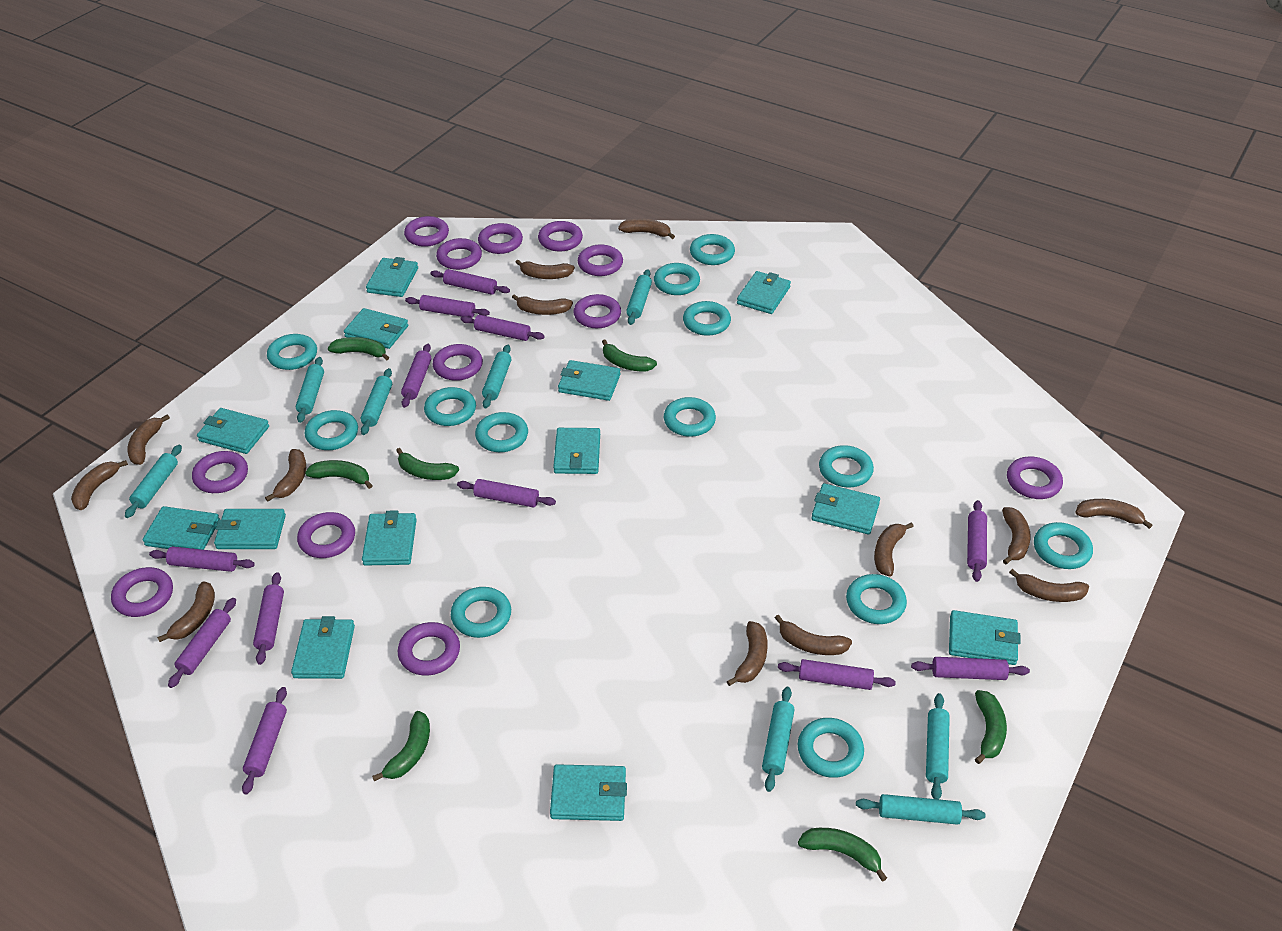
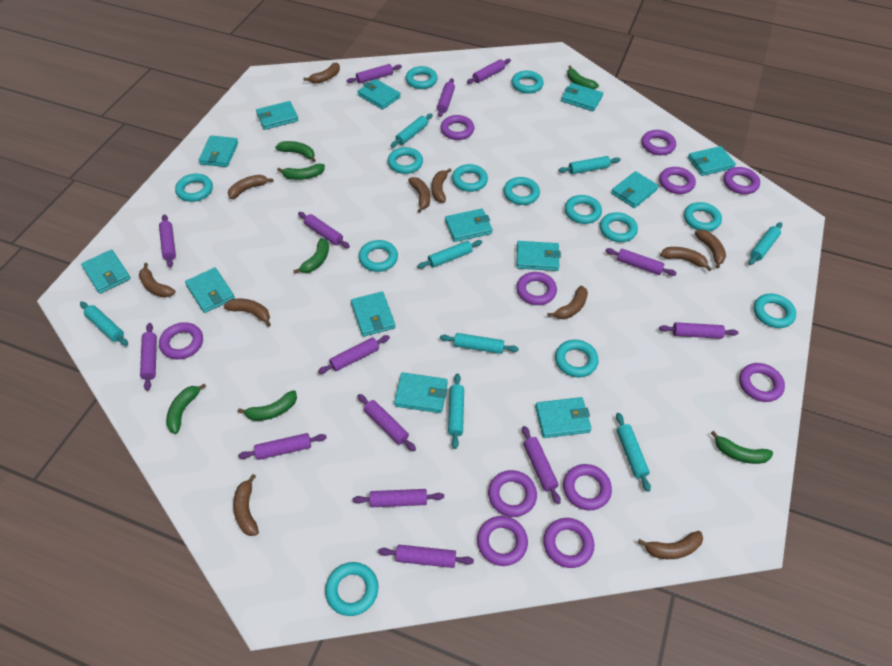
brown banana: [71,460,128,510] [128,414,170,465] [157,581,215,642] [265,449,306,502] [512,294,573,315] [515,260,575,279] [618,218,675,239] [727,621,768,686] [775,615,852,655] [874,522,914,577] [1002,507,1031,565] [1009,569,1089,602] [1075,499,1152,529] = 13 -> [139,263,175,298] [224,299,271,327] [228,175,273,199] [233,474,259,536] [303,62,340,84] [408,177,430,213] [432,168,452,203] [547,286,588,319] [638,531,703,559] [660,247,712,271] [695,229,726,269] = 11
purple ring: [111,567,173,617] [192,451,248,493] [297,512,355,558] [398,622,460,676] [404,216,449,247] [433,344,483,381] [436,238,482,270] [478,223,523,254] [538,221,583,252] [573,294,621,328] [578,244,623,276] [1007,457,1063,499] = 12 -> [159,322,203,359] [440,115,474,140] [477,516,528,566] [488,470,537,517] [516,272,557,305] [543,518,594,568] [563,464,612,510] [641,130,676,155] [659,167,696,194] [723,167,760,194] [739,363,785,402] = 11
purple rolling pin: [149,546,255,572] [168,598,236,688] [242,687,287,794] [253,572,284,665] [401,344,431,408] [405,295,490,318] [430,269,510,295] [457,479,556,508] [461,315,545,341] [778,659,896,690] [911,657,1030,680] [967,500,987,582] = 12 -> [140,323,157,391] [159,214,176,268] [238,433,327,460] [298,212,350,248] [318,335,390,374] [347,64,402,84] [353,489,444,507] [358,394,416,451] [378,545,474,568] [437,78,455,117] [467,59,511,84] [522,426,561,504] [605,248,677,276] [659,322,738,339] = 14

